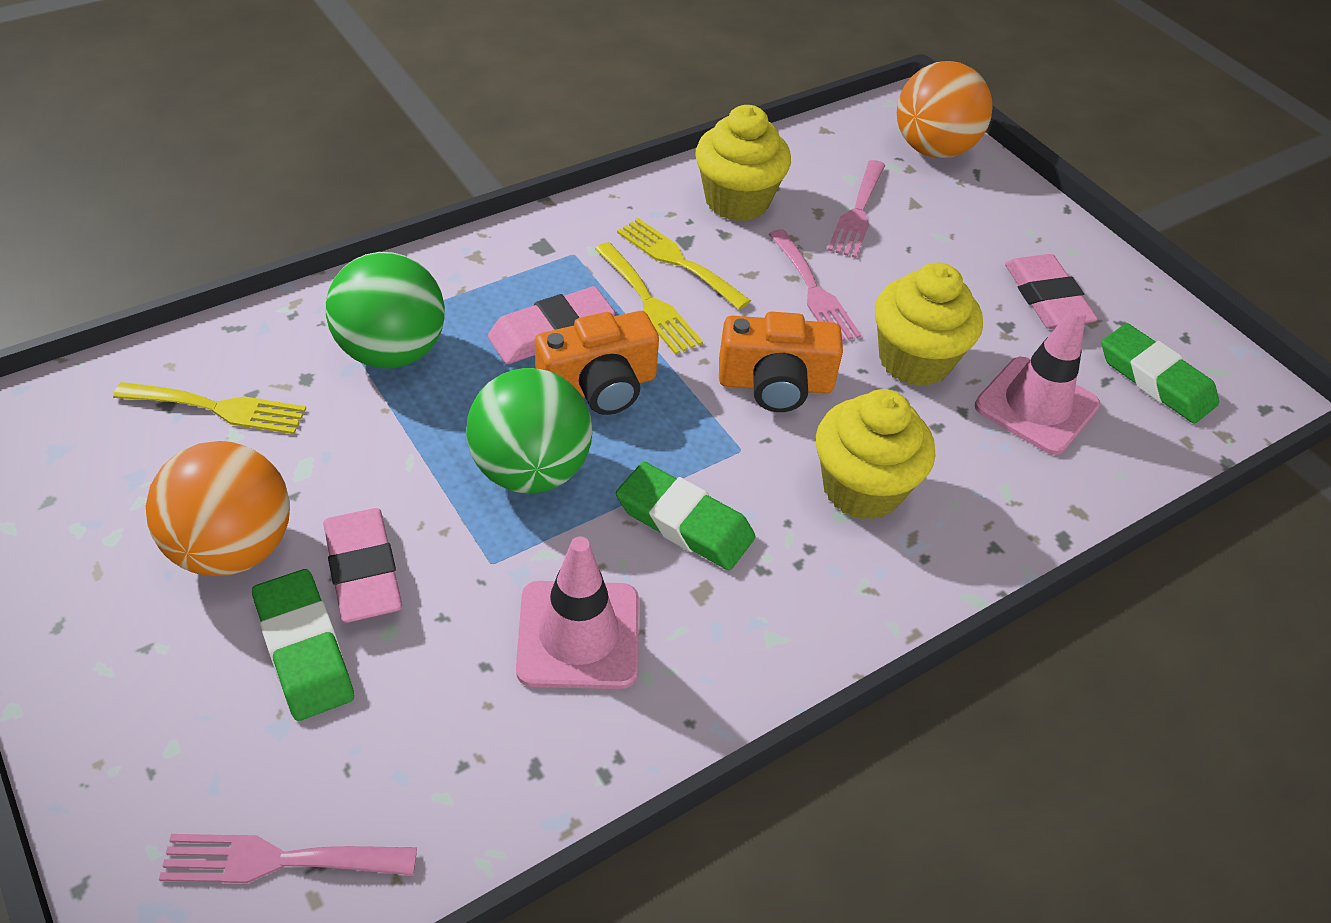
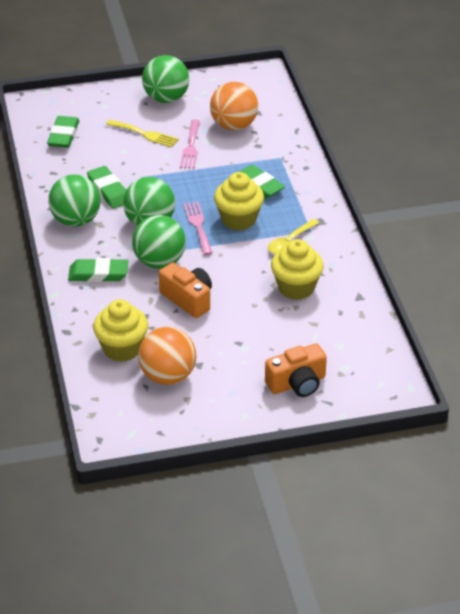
green ball: [326,252,445,368] [466,368,592,493] = 2 -> [48,175,101,227] [123,177,175,226] [132,215,186,269] [142,55,189,103] = 4
green eraser: [252,569,354,721] [616,462,756,570] [1102,323,1219,424] = 3 -> [47,116,79,148] [68,258,128,282] [87,166,126,209] [239,165,285,199] = 4
pink eraser: [323,508,402,623] [488,286,615,364] [1005,254,1098,329] = 3 -> none = 0
pink fork: [159,834,417,883] [769,229,861,341] [827,160,885,258] = 3 -> [180,119,200,169] [183,202,212,255] = 2
pink traffic cone: [516,536,639,689] [975,306,1100,455] = 2 -> none = 0
yellow fork: [113,382,306,434] [595,242,703,355] [617,218,751,310] = 3 -> [106,120,179,147] = 1
yellow spoon: none = 0 -> [268,219,319,254] = 1

